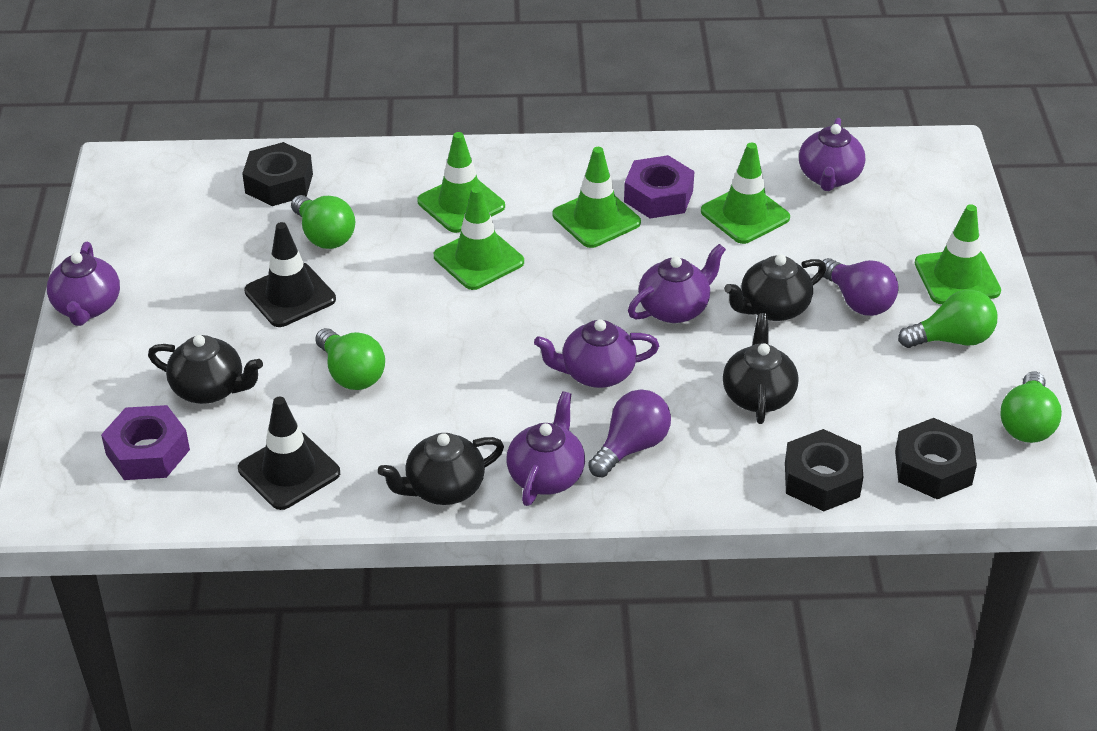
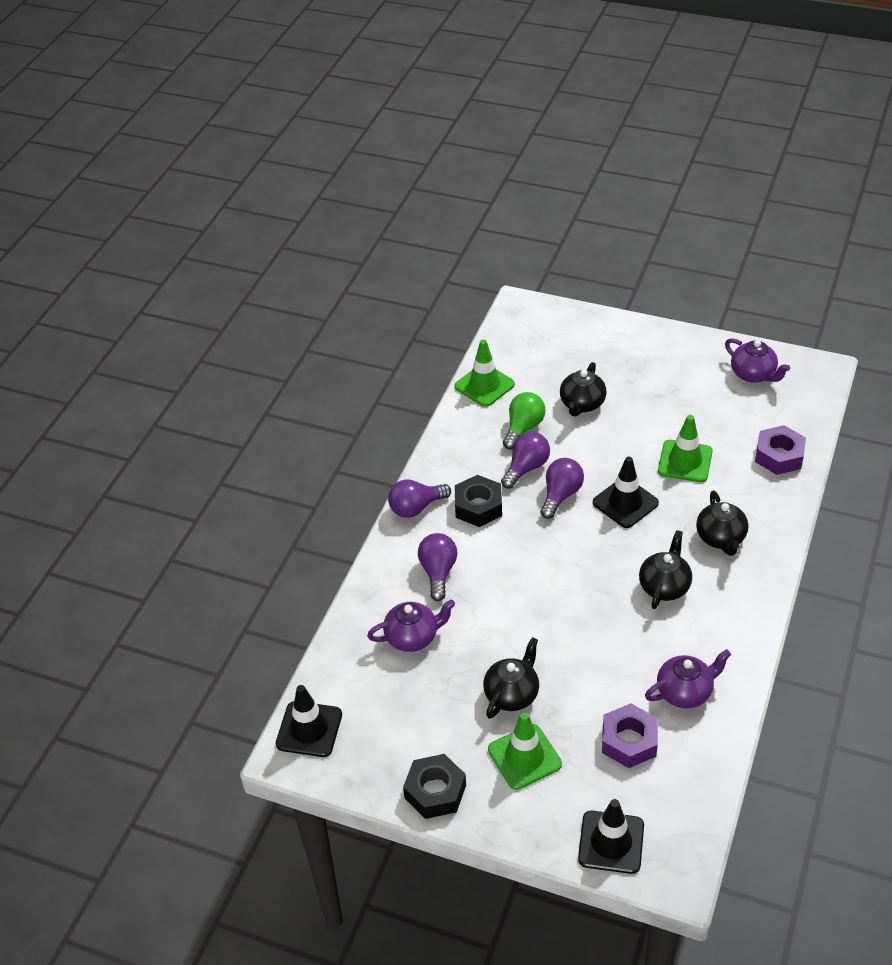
black nut: [242,142,313,206] [785,429,863,511] [895,418,977,499] = 3 -> [403,754,466,819] [455,475,502,527] = 2
black traffic cone: [238,397,340,510] [244,222,336,327] = 2 -> [276,685,342,757] [578,799,644,874] [593,457,659,528] = 3
green light bulb: [291,195,355,249] [315,328,385,390] [898,290,998,348] [1000,371,1062,443] = 4 -> [503,392,545,449] = 1
green traffic cone: [417,132,505,233] [434,187,524,290] [552,147,641,248] [701,143,790,244] [915,204,1001,304] = 5 -> [455,339,515,407] [488,713,562,790] [658,415,713,482] = 3
purple light bulb: [588,389,671,477] [818,258,898,316] = 2 -> [388,479,451,518] [418,533,457,601] [501,432,550,489] [540,458,584,519] = 4
purple teapot: [47,242,120,326] [507,391,585,506] [534,319,659,388] [628,244,726,323] [799,118,865,191] = 5 -> [367,599,455,652] [645,649,731,708] [725,338,790,383] = 3

